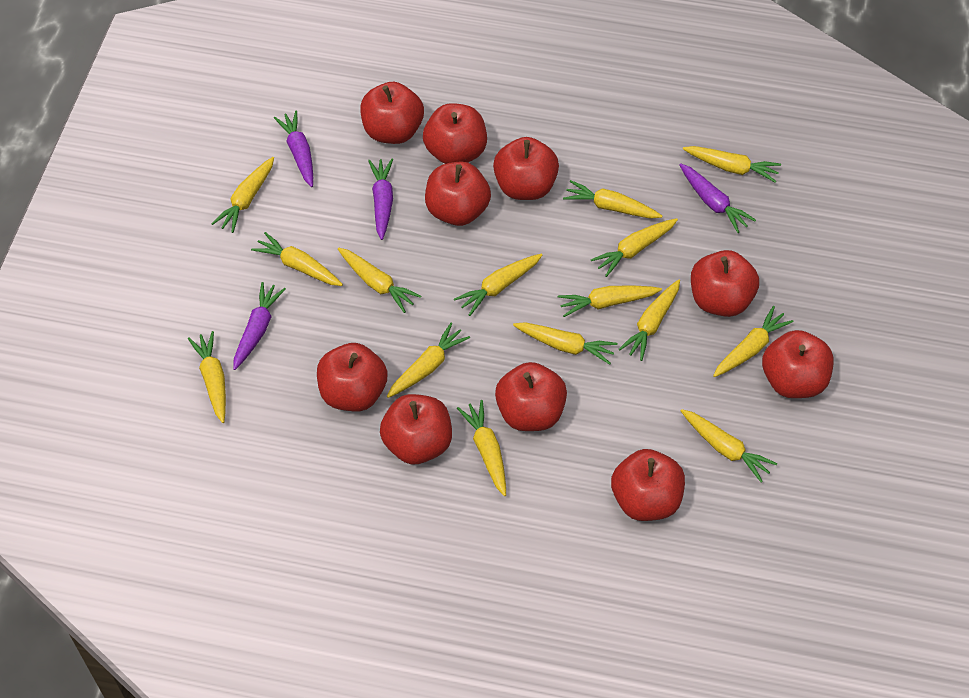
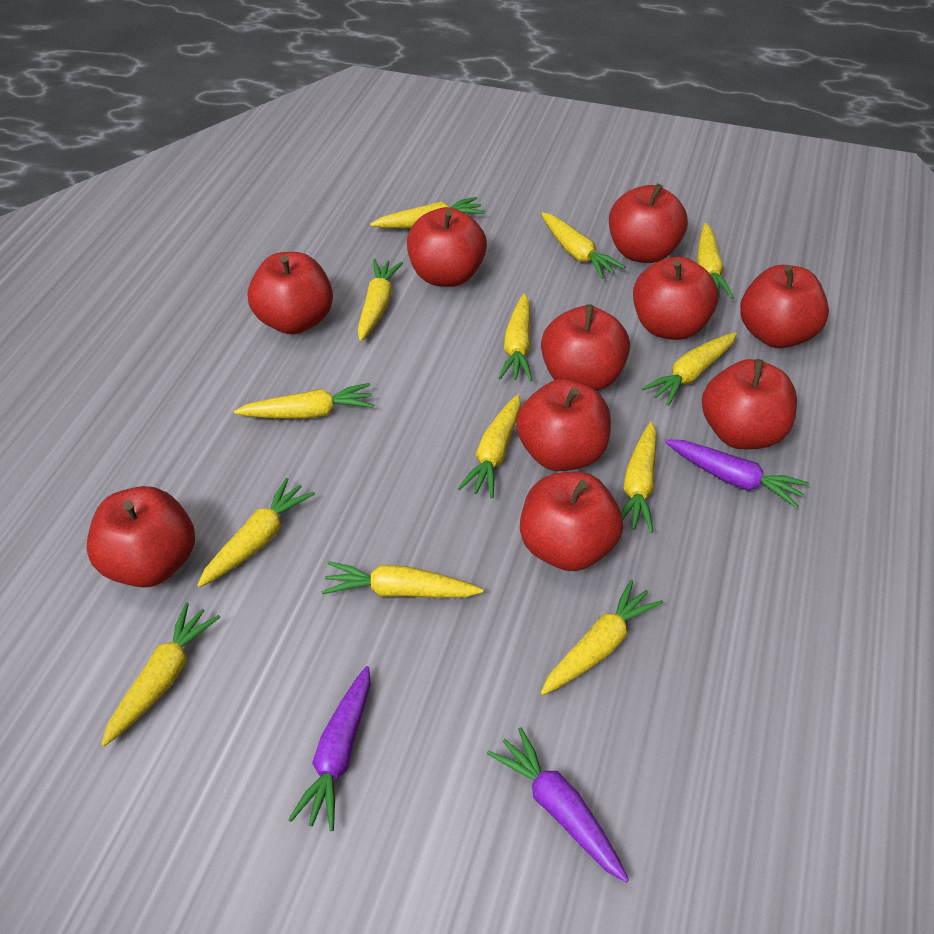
purple carrot: [233,282,286,370] [274,111,313,187] [368,159,393,240] [679,163,756,233] = 4 -> [288,666,370,831] [487,727,629,883] [665,439,809,508] = 3
yellow carrot: [188,331,226,423] [211,157,274,233] [251,232,343,286] [338,248,422,313] [387,323,470,398] [454,254,542,316] [457,400,506,496] [513,322,617,365] [558,285,662,317] [563,180,662,219] [591,218,678,277] [619,279,680,361] [681,409,777,483] [683,146,781,183] [713,306,794,377] = 15 -> [101,603,220,746] [197,478,315,587] [234,383,374,419] [321,561,483,598] [357,259,403,341] [370,197,485,228] [458,394,521,498] [499,294,532,381] [541,212,625,279] [541,580,663,695] [621,422,657,533] [641,332,737,406] [697,223,734,299] = 13

